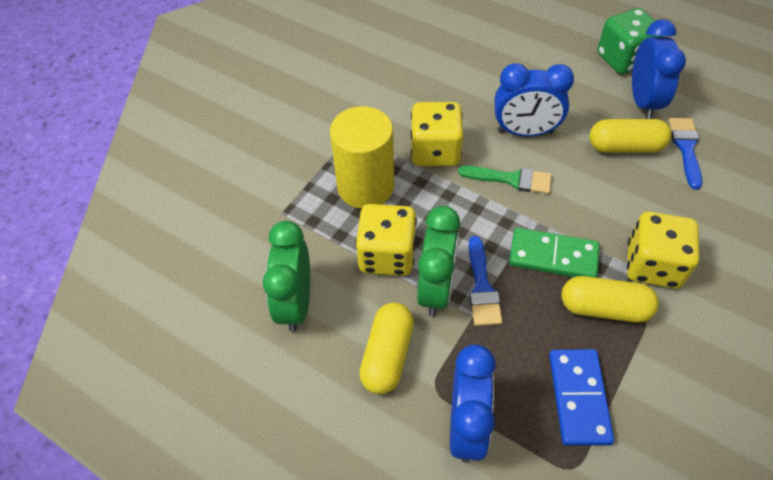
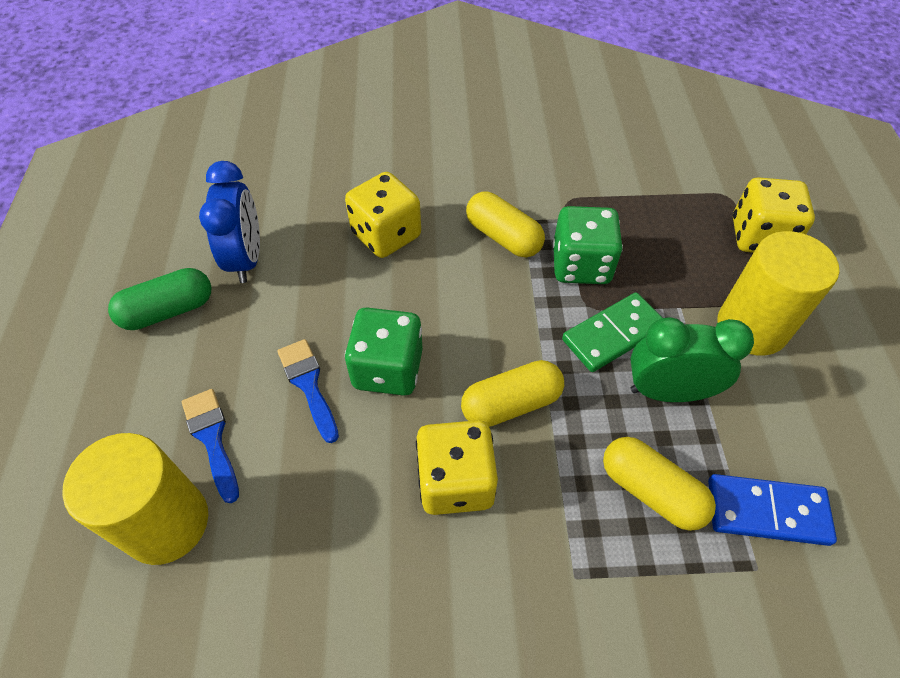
blue clock: [450,345,496,463] [494,63,574,137] [632,19,686,119] = 3 -> [199,161,260,283] = 1
green brush: [458,166,552,194] = 1 -> none = 0
green capsule: none = 0 -> [108,268,212,330] = 1
green clock: [262,221,310,332] [417,206,460,316] = 2 -> [630,317,754,402] = 1
green dice: [597,8,664,74] = 1 -> [345,307,423,396] [553,206,623,284] = 2
yellow cylinder: [330,106,394,209] = 1 -> [62,433,208,565] [717,231,839,356] = 2

